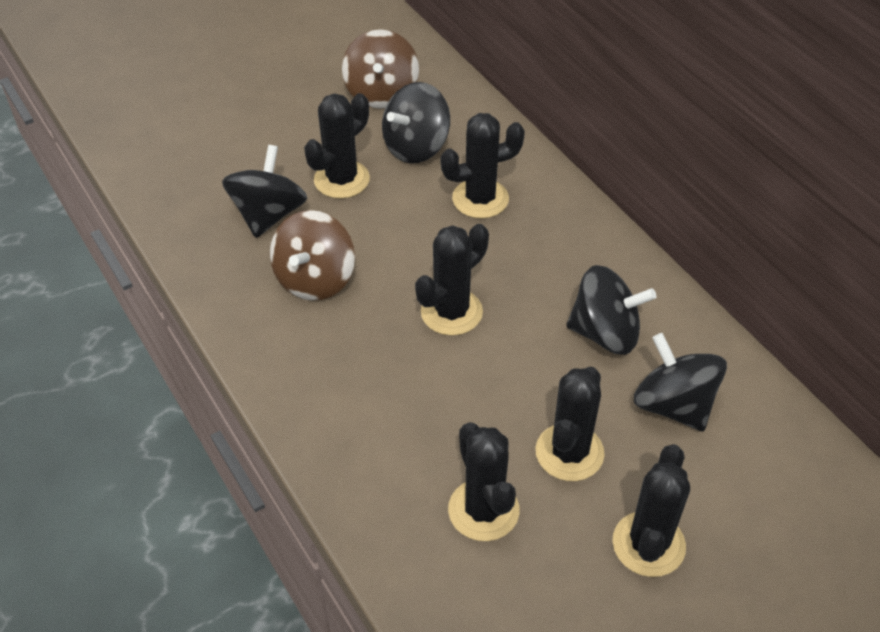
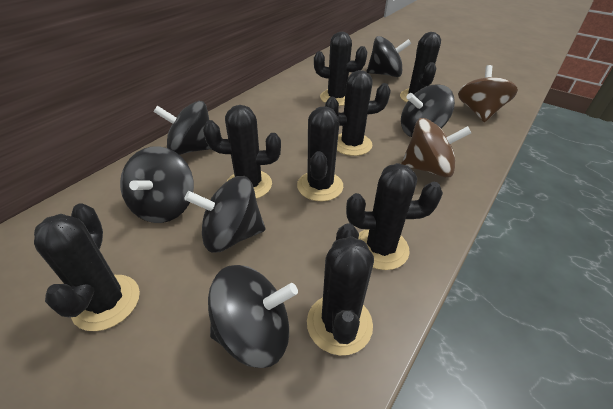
black cactus: [304,93,370,199] [415,224,489,336] [441,113,525,219] [448,422,519,541] [535,367,605,481] [612,444,690,577] = 6 -> [34,203,140,331] [203,105,281,199] [297,106,343,201] [307,223,374,356] [314,32,367,106] [325,70,391,156] [346,163,443,270] [400,32,441,102] = 8
black spinning top: [222,145,307,238] [382,82,450,164] [566,265,656,355] [634,333,727,432] = 4 -> [120,146,194,223] [153,101,211,155] [184,176,265,253] [208,265,298,368] [367,36,411,77] [401,84,455,137] = 6

